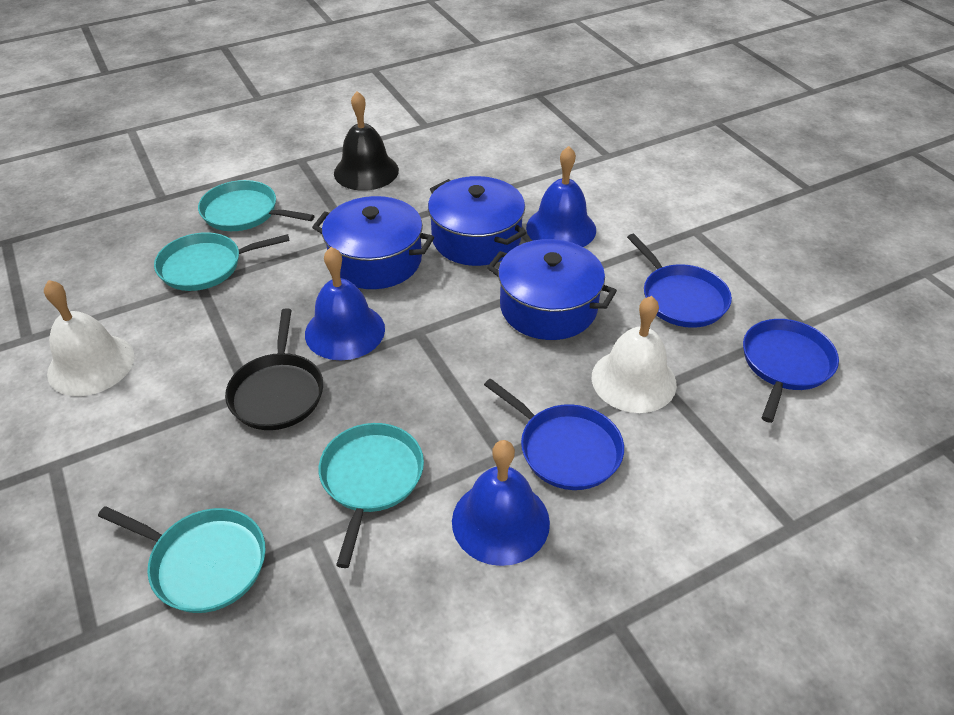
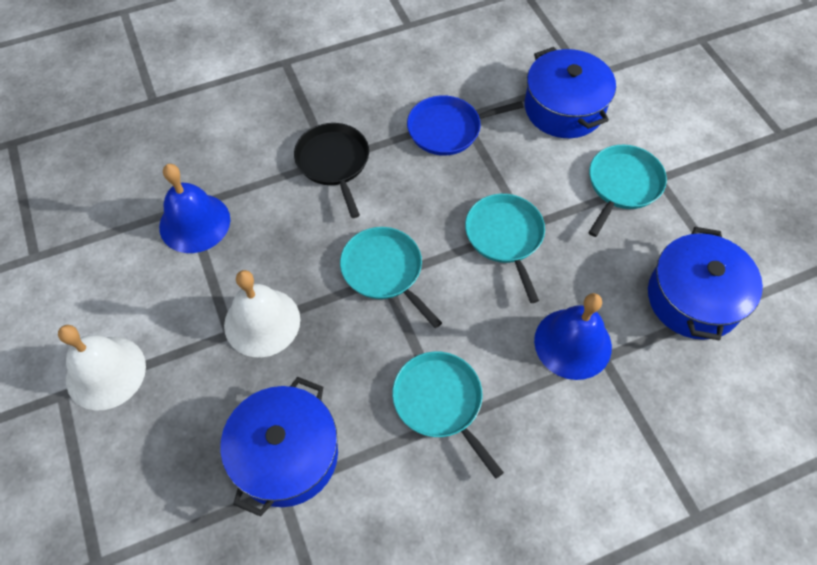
black bell: [334,91,399,191] = 1 -> none = 0
blue bell: [305,247,385,360] [452,440,550,566] [526,146,596,247] = 3 -> [159,164,230,253] [534,293,612,380] = 2
blue pan: [484,378,624,490] [627,234,732,328] [743,319,839,423] = 3 -> [407,95,523,155] = 1

